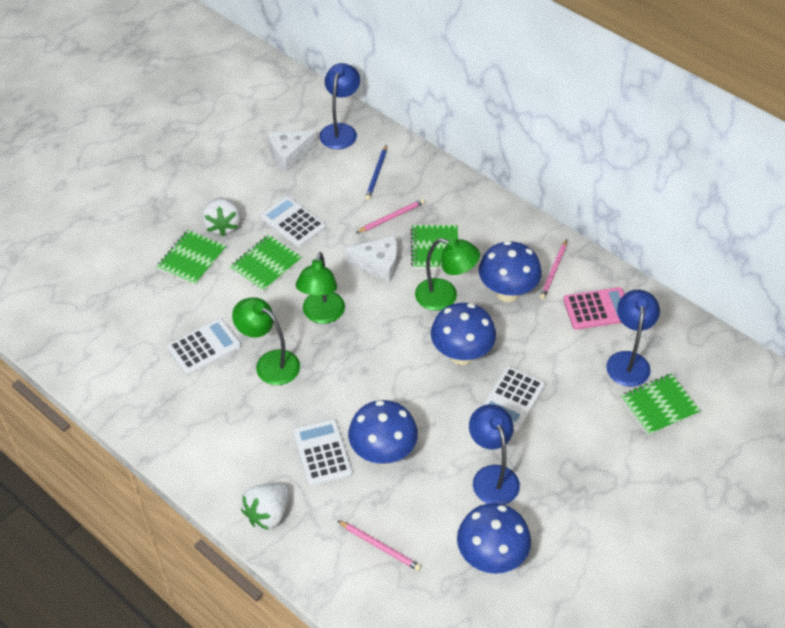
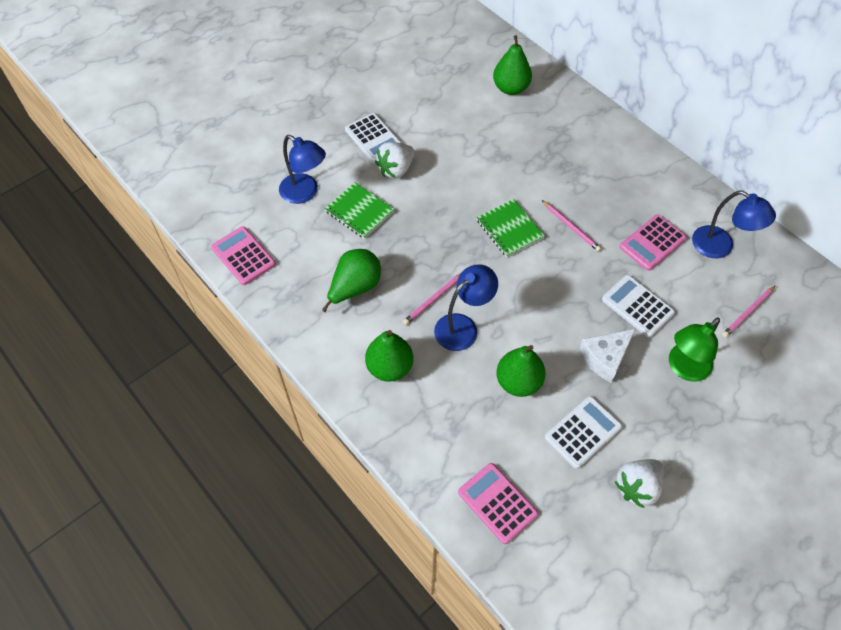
blue mushroom: [348,400,418,465] [431,303,496,365] [457,503,531,574] [479,241,542,302] = 4 -> none = 0
blue pencil: [365,145,387,200] = 1 -> none = 0
green lamp: [232,298,300,385] [296,252,345,324] [415,238,480,311] = 3 -> [669,317,720,382] = 1
green notebook: [156,230,226,286] [230,235,302,292] [410,225,458,269] [621,373,701,436] = 4 -> [325,182,395,239] [476,199,545,257] = 2
green pear: none = 0 -> [322,249,381,312] [365,330,413,382] [493,35,532,95] [496,345,546,397] = 4
pink calculator: [563,287,625,330] = 1 -> [211,226,276,285] [458,463,538,544] [620,214,687,271] = 3
white calculator: [167,318,241,375] [260,196,326,247] [293,419,352,486] [482,366,545,431] = 4 -> [345,113,401,163] [545,396,622,469] [602,275,675,337] = 3
white cheese: [269,131,318,172] [345,236,397,282] = 2 -> [579,329,635,383] = 1

